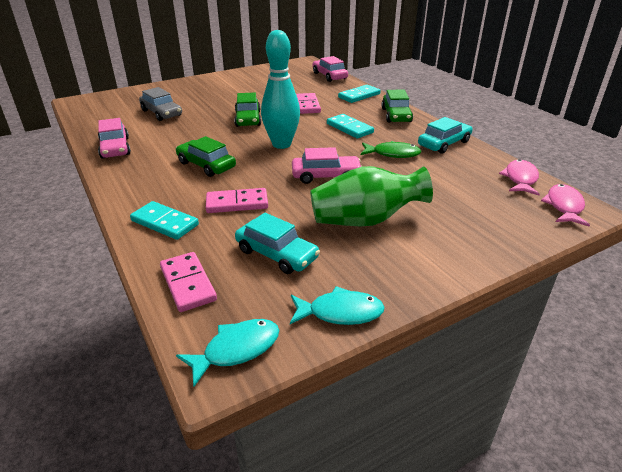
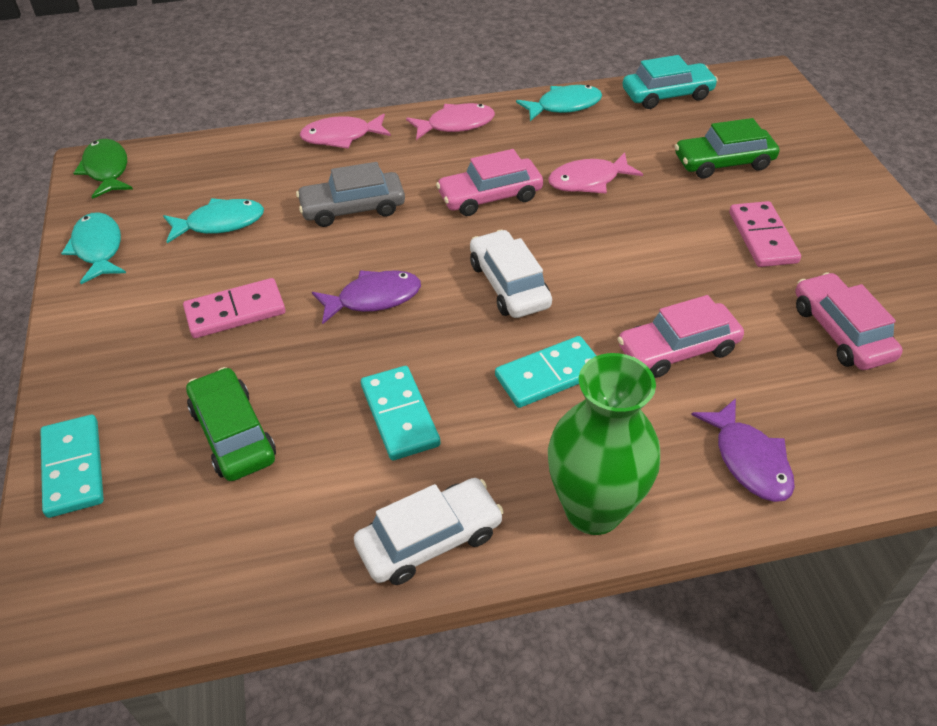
green car: [176,136,236,177] [234,92,261,127] [382,90,413,123] = 3 -> [186,367,276,481] [675,118,779,179] = 2
pink domino: [160,252,217,312] [206,188,268,213] [296,93,321,114] = 3 -> [183,278,285,338] [729,201,801,267] = 2
pink fish: [499,159,540,195] [541,184,590,227] = 2 -> [300,114,391,149] [406,103,495,140] [548,152,643,193] = 3
purple fish: none = 0 -> [312,270,421,325] [691,398,795,502] = 2
turquoise bowling pin: [261,30,300,149] = 1 -> none = 0
turquoise car: [235,212,320,274] [418,117,472,154] = 2 -> [623,55,718,109] = 1
turquoise fish: [176,319,280,387] [290,286,385,325] = 2 -> [61,212,126,284] [163,198,264,243] [516,85,602,121] = 3
white car: none = 0 -> [354,478,504,585] [470,230,552,318] = 2

